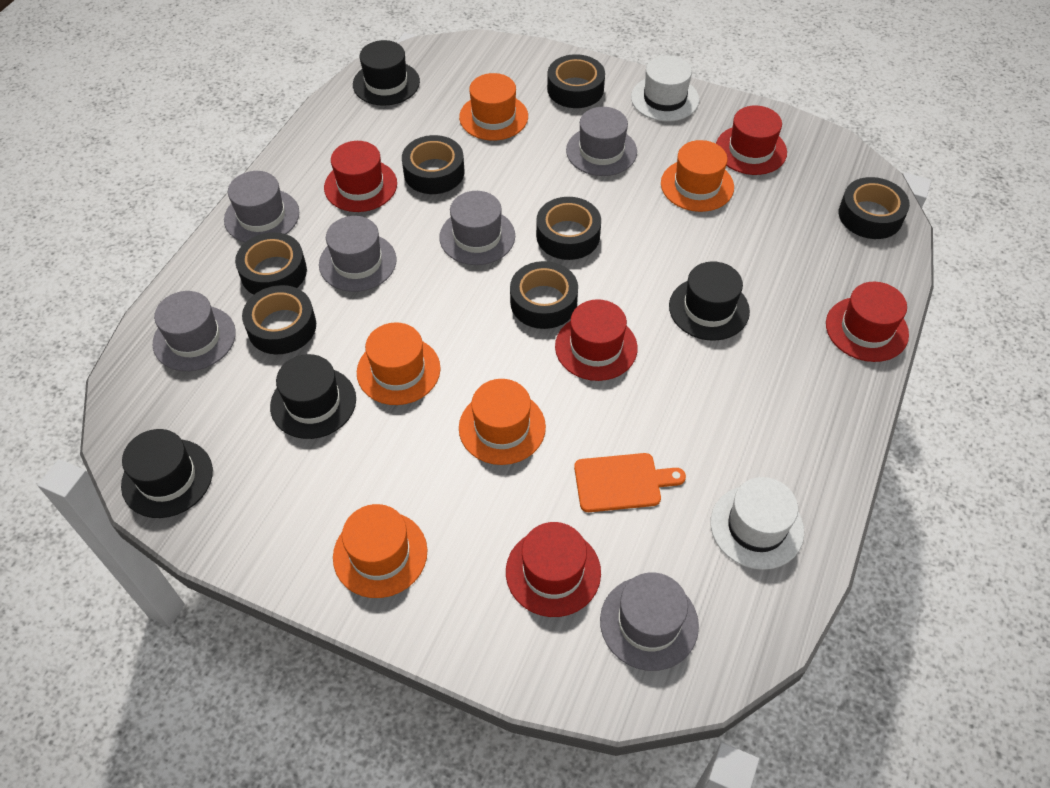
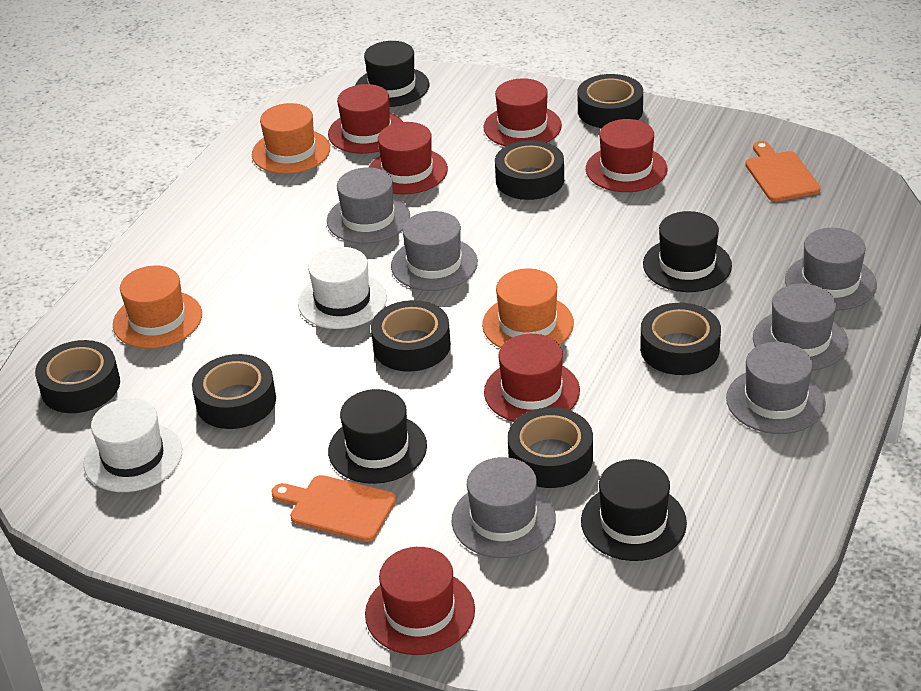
orange cutting board: [574,453,686,512] = 1 -> [271,475,396,542] [745,141,821,202] = 2
orange hat: [333,504,427,598] [357,322,441,405] [459,73,528,140] [459,379,546,465] [661,140,734,212] = 5 -> [113,266,202,348] [252,103,330,174] [482,269,574,348] = 3
red hat: [324,141,397,212] [506,522,601,617] [555,299,638,381] [716,106,787,175] [826,282,909,362] = 5 -> [328,84,403,154] [365,547,475,655] [369,122,448,194] [483,78,562,146] [484,334,580,422] [586,119,667,192] = 6

